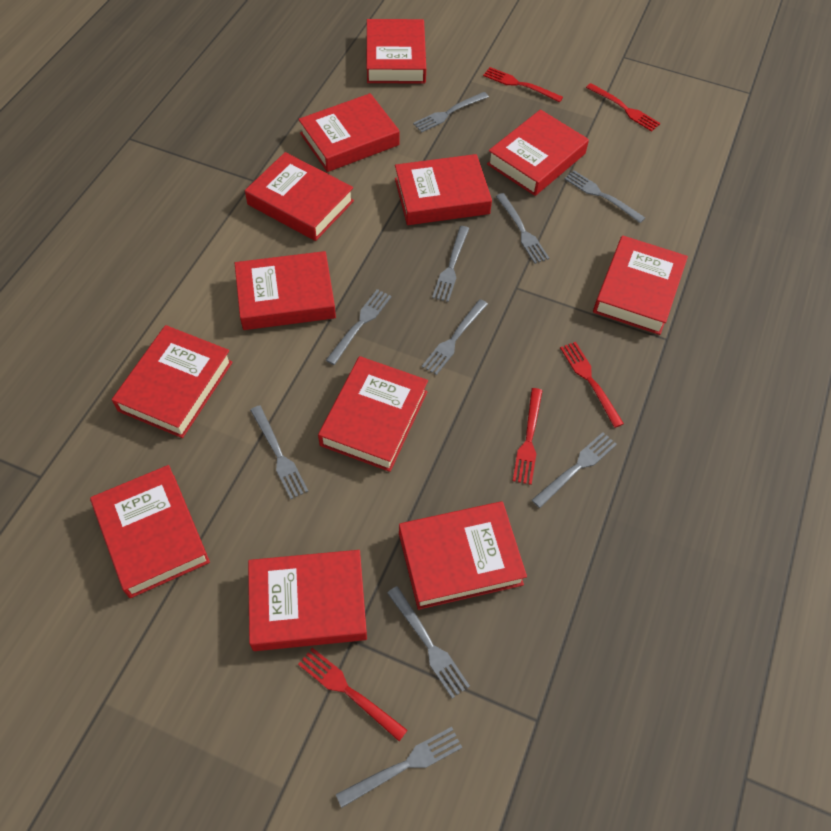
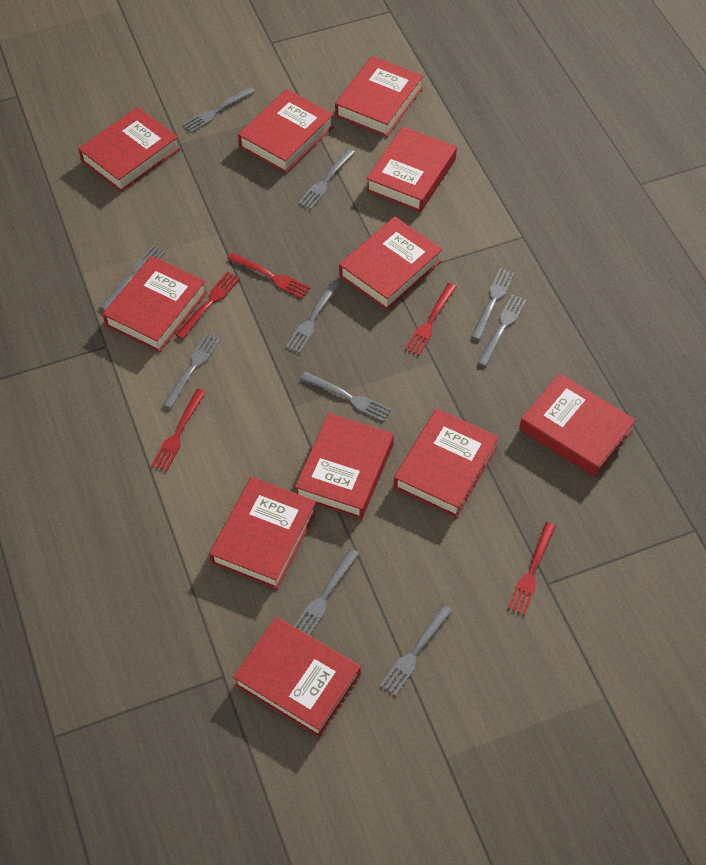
red book: [90,465,210,598] [112,325,233,438] [235,251,336,330] [245,152,354,241] [248,550,367,651] [298,93,400,172] [318,356,428,472] [367,19,426,83] [395,154,492,225] [399,501,527,610] [487,109,589,196] [593,235,688,335] = 12 -> [78,107,180,192] [103,256,207,352] [209,477,317,589] [233,617,361,737] [238,89,334,173] [295,413,394,519] [335,56,423,137] [339,217,443,310] [366,126,457,212] [394,409,499,518] [519,373,636,477] = 11

